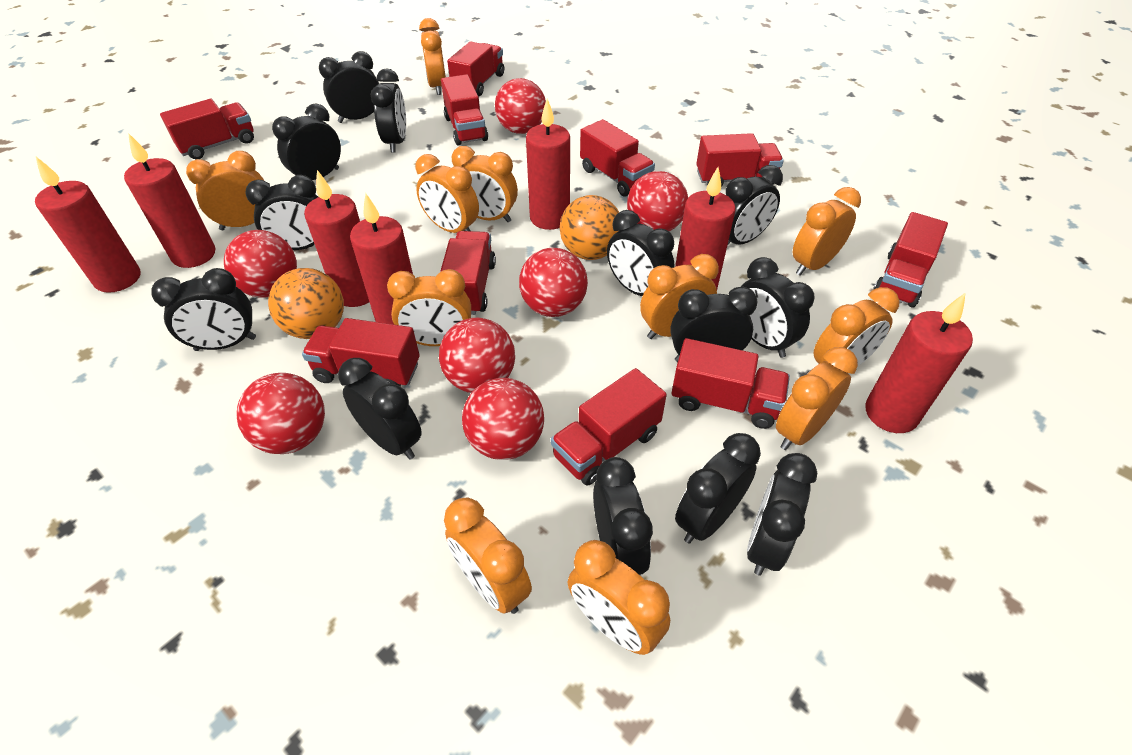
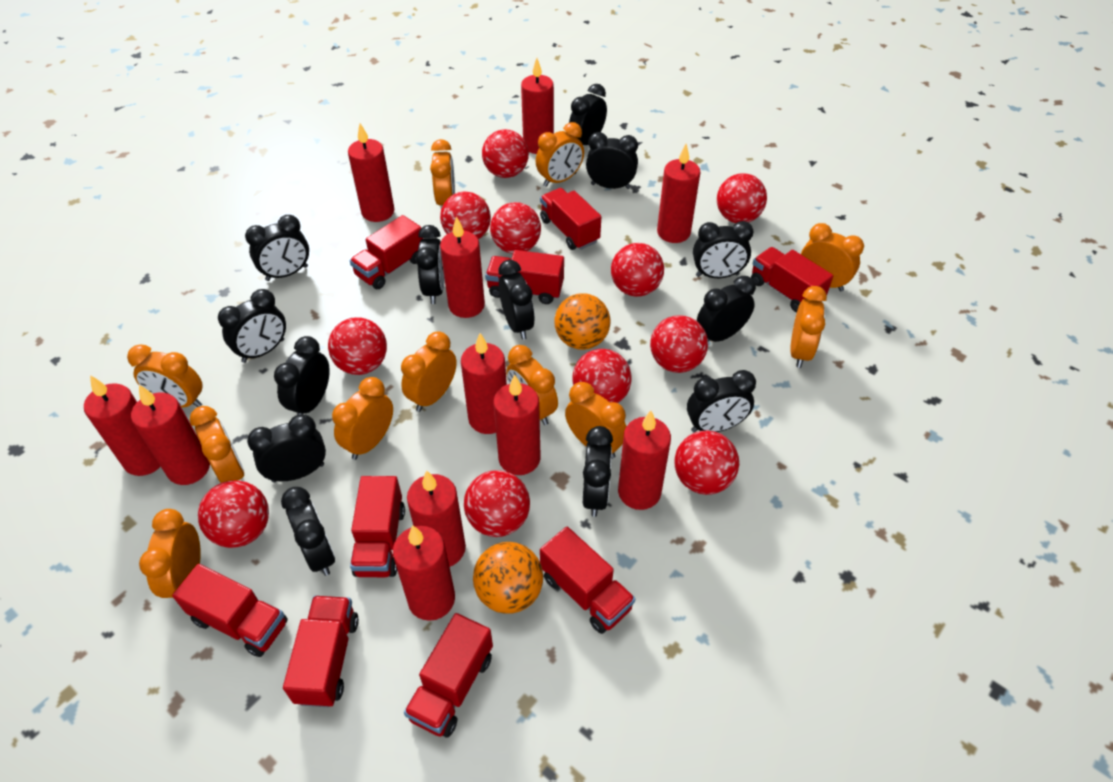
red ball: [224,230,297,298] [236,373,325,454] [439,318,515,393] [462,378,544,460] [495,78,546,134] [519,248,588,317] [627,171,688,231] = 7 -> [198,480,269,548] [328,317,387,375] [440,192,491,239] [464,470,530,537] [482,129,529,178] [490,202,541,254] [572,349,632,403] [611,243,664,297] [650,315,708,373] [675,431,739,495] [717,173,767,223] = 11
red candle: [35,157,140,293] [124,133,215,268] [304,170,369,307] [350,193,413,324] [526,98,570,230] [675,167,736,290] [865,293,973,433] = 7 -> [84,375,161,476] [131,385,210,485] [348,123,395,222] [393,525,455,621] [407,470,466,567] [440,216,485,318] [461,333,507,434] [493,375,541,475] [521,58,554,154] [618,410,671,510] [657,144,700,243] = 11
red truck: [160,99,254,159] [302,318,420,387] [440,231,496,315] [441,74,488,146] [447,42,504,96] [551,368,667,486] [580,119,655,197] [671,338,790,429] [696,133,784,187] [873,212,948,307] = 10 -> [172,564,288,657] [283,596,359,707] [350,215,423,289] [350,476,405,577] [404,613,493,738] [485,250,564,304] [540,188,601,250] [540,527,635,634] [751,247,833,313] = 9

